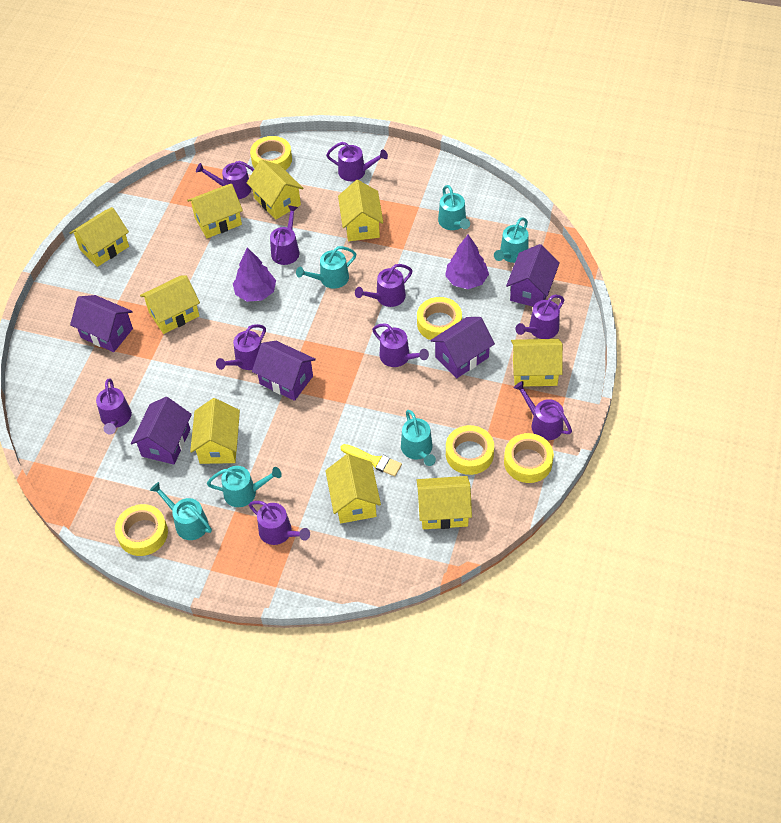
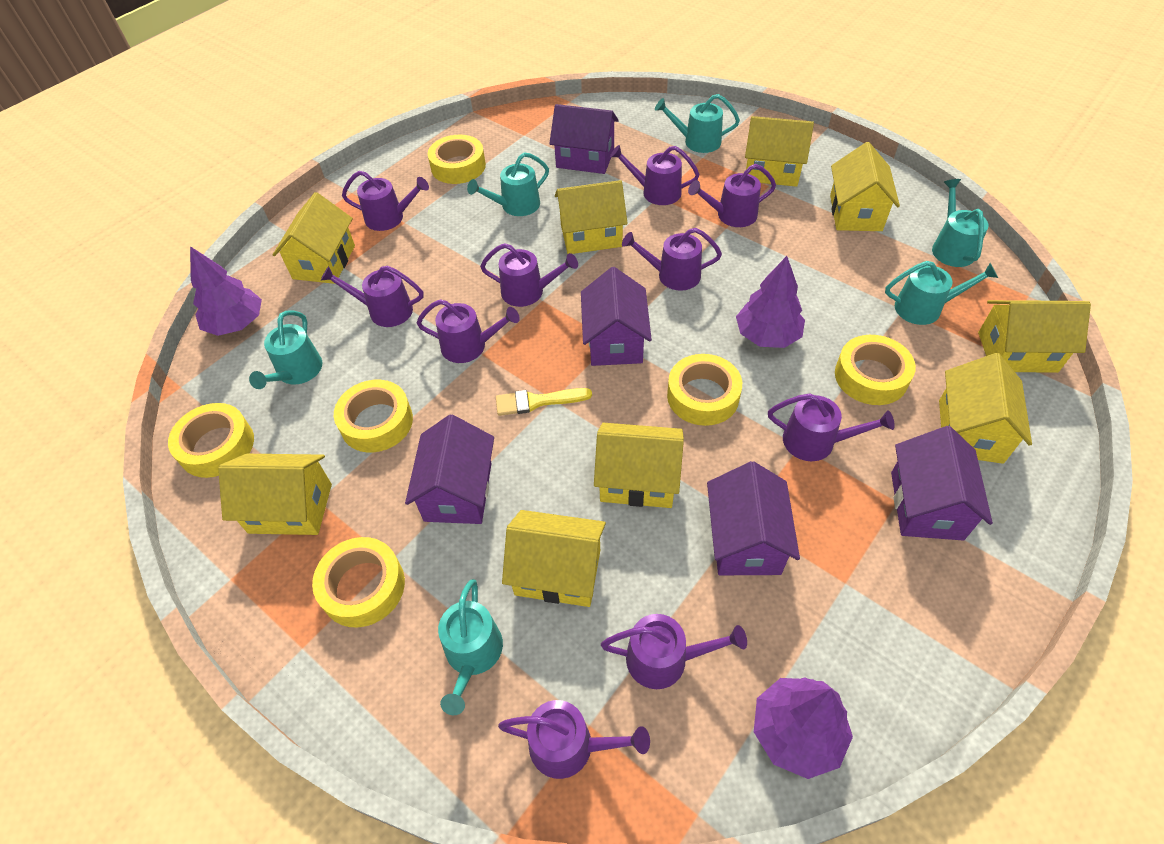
purple tree: [233,247,276,302] [445,235,489,289] = 2 -> [190,246,262,336] [736,256,805,348] [754,677,853,779] = 3
yellow tape: [115,504,168,556] [250,136,292,170] [417,297,462,340] [446,425,494,475] [504,433,554,483] = 5 -> [168,403,254,478] [312,537,405,628] [334,380,413,452] [428,135,486,184] [667,354,742,426] [835,335,916,405] = 6

